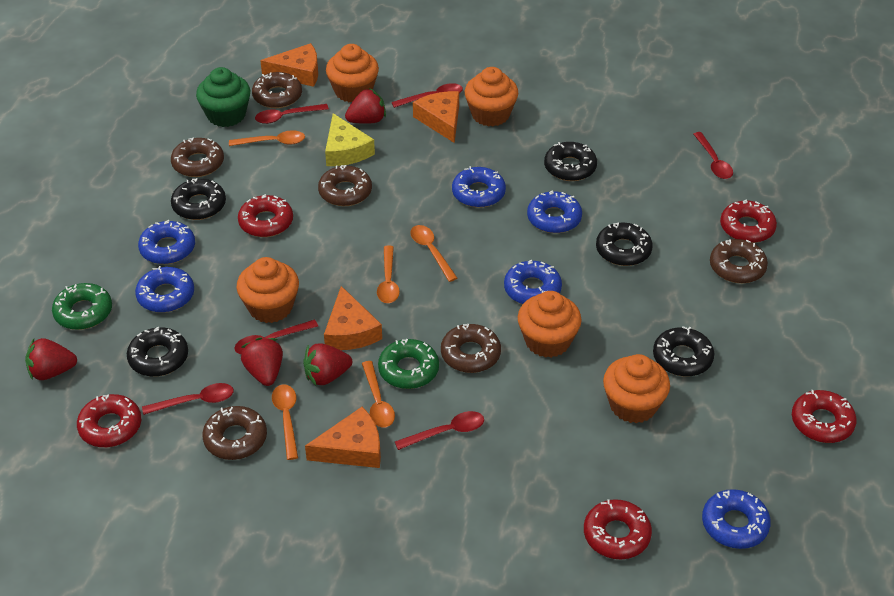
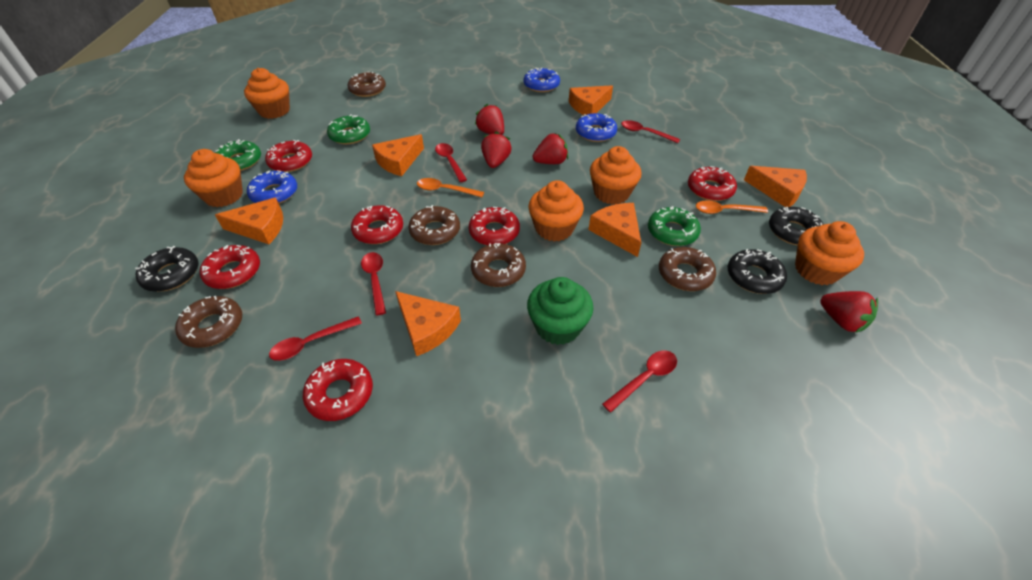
black donut: [127,327,188,377] [171,178,226,220] [544,142,597,181] [596,222,653,266] [653,326,714,377] = 5 -> [135,246,199,292] [728,249,787,294] [769,207,824,246] = 3
blue donut: [135,266,194,313] [138,220,195,264] [452,166,506,208] [504,260,562,304] [527,190,582,233] [702,489,771,549] = 6 -> [247,170,297,204] [524,67,560,92] [576,113,617,142] = 3
brown donut: [171,138,224,177] [202,406,267,460] [252,72,302,108] [318,165,372,206] [441,324,501,373] [710,239,768,283] = 6 -> [175,296,242,348] [348,72,386,97] [408,205,460,245] [471,243,526,287] [659,247,716,291] = 5
green donut: [52,283,112,330] [378,339,439,389] = 2 -> [215,139,261,171] [327,114,370,144] [648,206,701,246] = 3
orange cheese: [260,43,318,87] [305,407,381,468] [324,286,382,350] [413,91,459,143] = 4 -> [215,197,283,244] [372,134,424,176] [395,291,461,356] [569,85,613,115] [588,203,641,257] [744,166,807,207] = 6
orange spoon: [229,130,305,146] [272,385,298,460] [362,361,395,427] [377,245,400,303] [410,225,458,282] = 5 -> [417,178,484,197] [696,200,768,214] = 2
red donut: [77,394,141,447] [238,194,293,237] [584,499,652,559] [720,200,777,243] [792,390,857,443] = 5 -> [200,245,260,289] [265,140,312,172] [303,359,373,421] [351,205,403,244] [469,207,520,245] [688,166,737,201] = 6
red spoon: [142,383,234,415] [234,319,318,354] [255,104,329,124] [392,83,463,108] [395,411,484,450] [694,132,733,179] = 6 -> [269,317,362,361] [361,252,386,315] [435,143,467,182] [602,351,677,413] [621,120,680,143] = 5
yellow cheese: [325,113,375,166] = 1 -> none = 0

